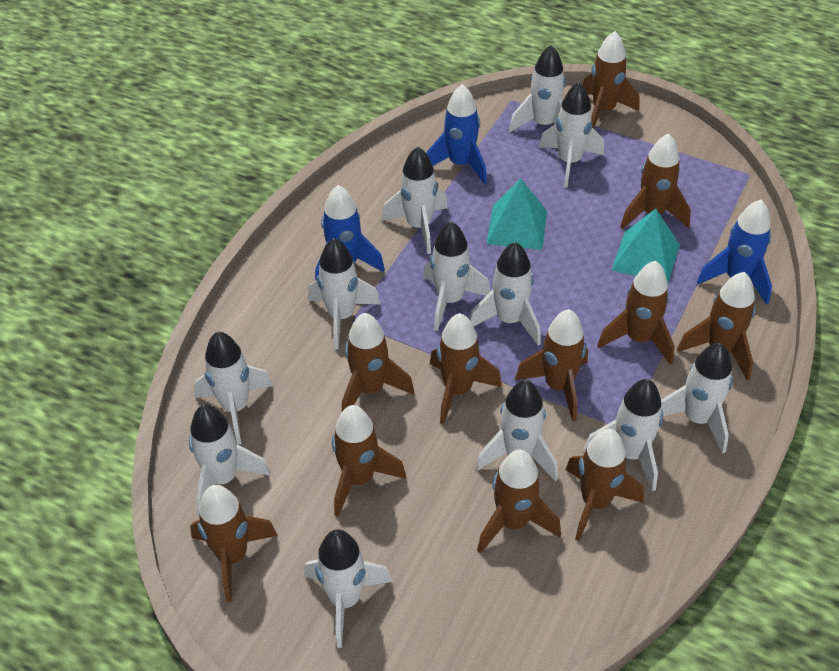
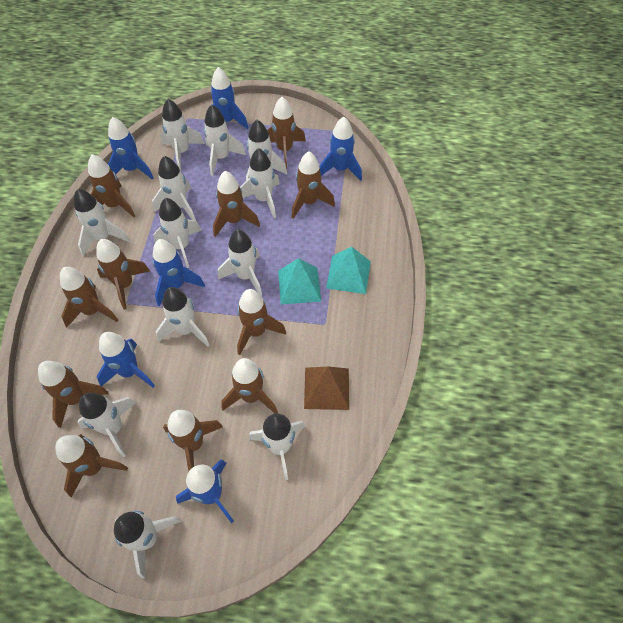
blue rocket: [315,185,385,281] [426,84,487,184] [697,200,772,305] = 3 -> [97,332,155,388] [108,117,153,179] [153,239,205,307] [176,459,234,523] [211,67,248,129] [320,117,362,181] = 6
brown pyramid: none = 0 -> [304,367,349,410] = 1

